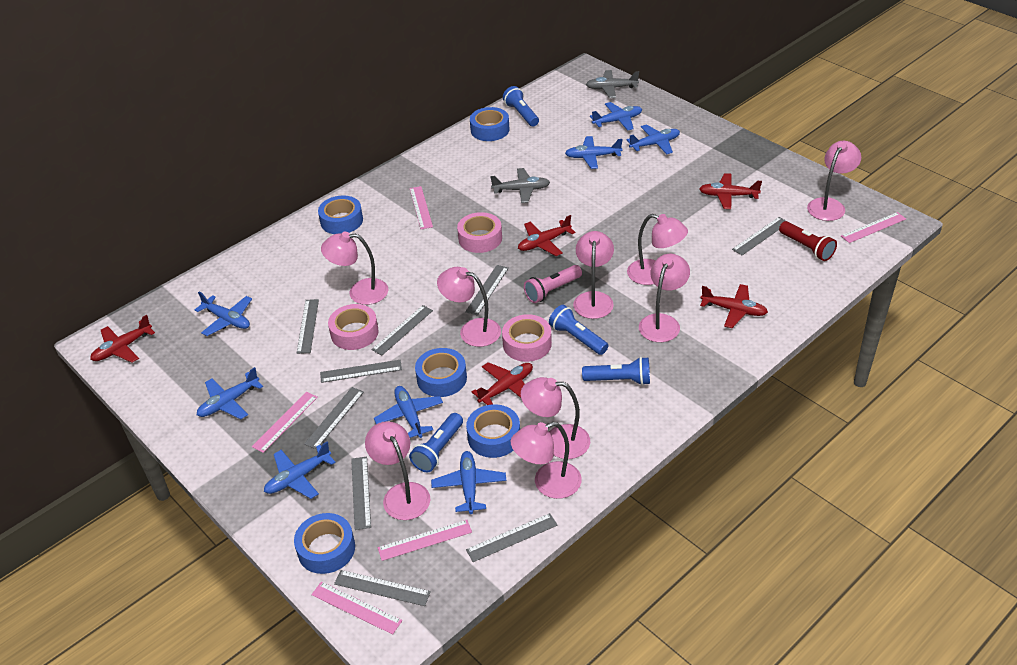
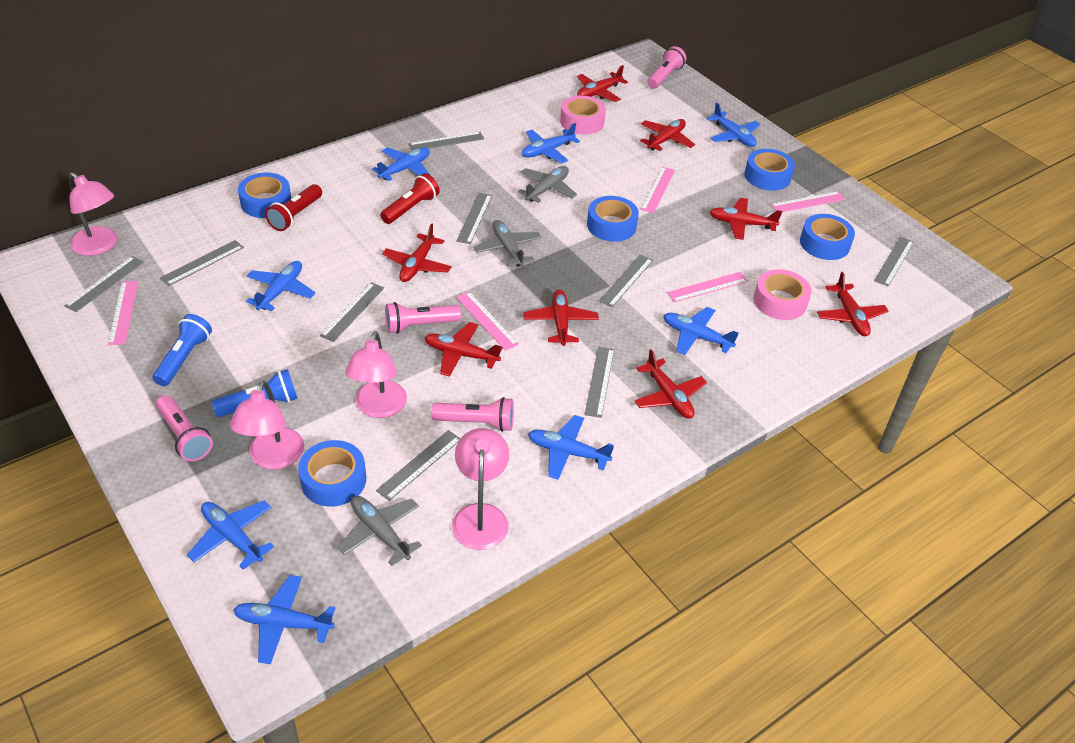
blue flashlight: [409,413,463,472] [503,86,539,126] [549,305,609,355] [582,357,650,385] = 4 -> [153,314,212,386] [212,369,298,417] = 2
grey plane: [490,168,550,203] [586,70,639,98] = 2 -> [337,496,422,566] [474,220,542,267] [518,166,577,203] = 3
pink flashlight: [524,265,582,303] = 1 -> [156,395,213,461] [385,302,461,334] [431,397,514,432] [648,46,686,89] = 4
pink lamp: [321,232,388,305] [365,421,430,520] [437,267,501,347] [511,422,582,499] [521,377,590,459] [573,231,614,319] [627,214,688,285] [639,254,690,342] [807,141,861,221] = 9 -> [69,172,117,256] [230,380,304,469] [345,331,407,418] [452,428,509,550] = 4
pink tape: [328,304,379,350] [457,212,502,253] [502,314,552,362] = 3 -> [560,96,606,134] [754,269,812,320] = 2
red flashlight: [779,221,837,261] = 1 -> [265,184,322,231] [380,173,440,224] = 2
red plane: [90,315,155,363] [472,362,533,405] [518,215,576,256] [699,173,762,209] [700,284,768,328] = 5 -> [382,223,452,282] [425,322,503,377] [523,289,599,346] [577,65,628,102] [634,349,707,419] [640,119,695,151] [710,198,782,240] [817,272,888,336] = 8

